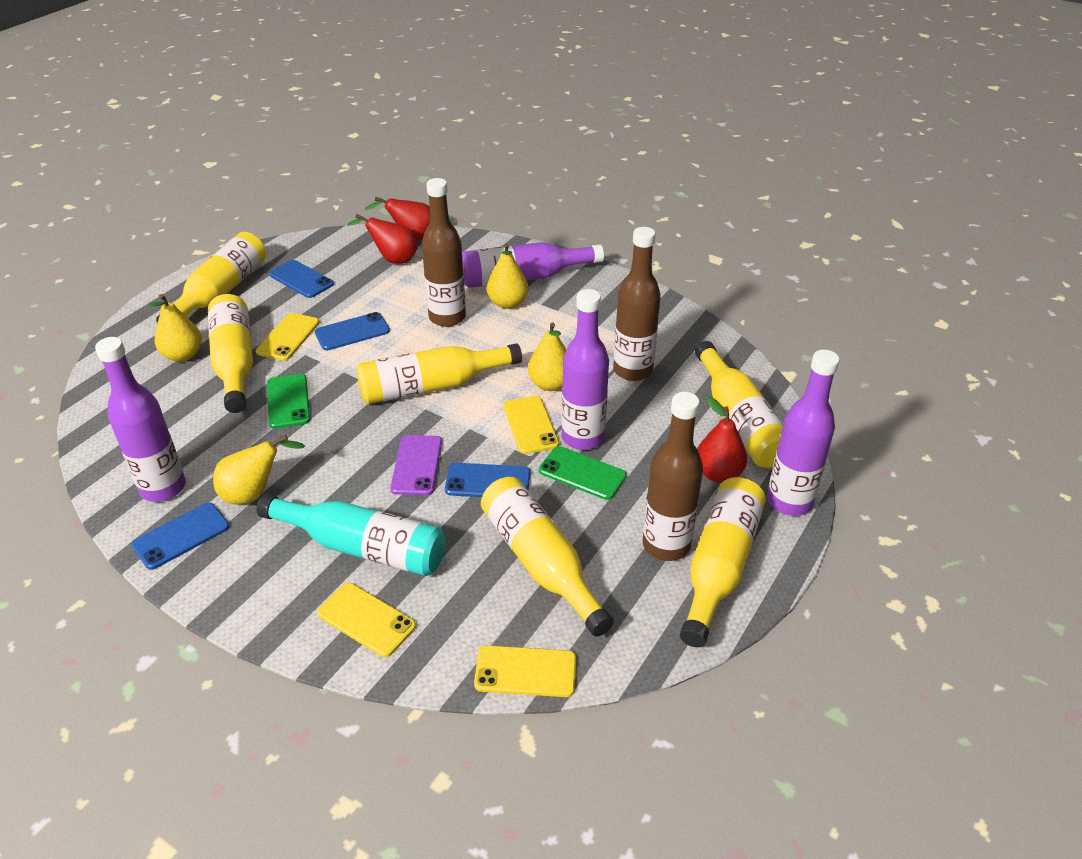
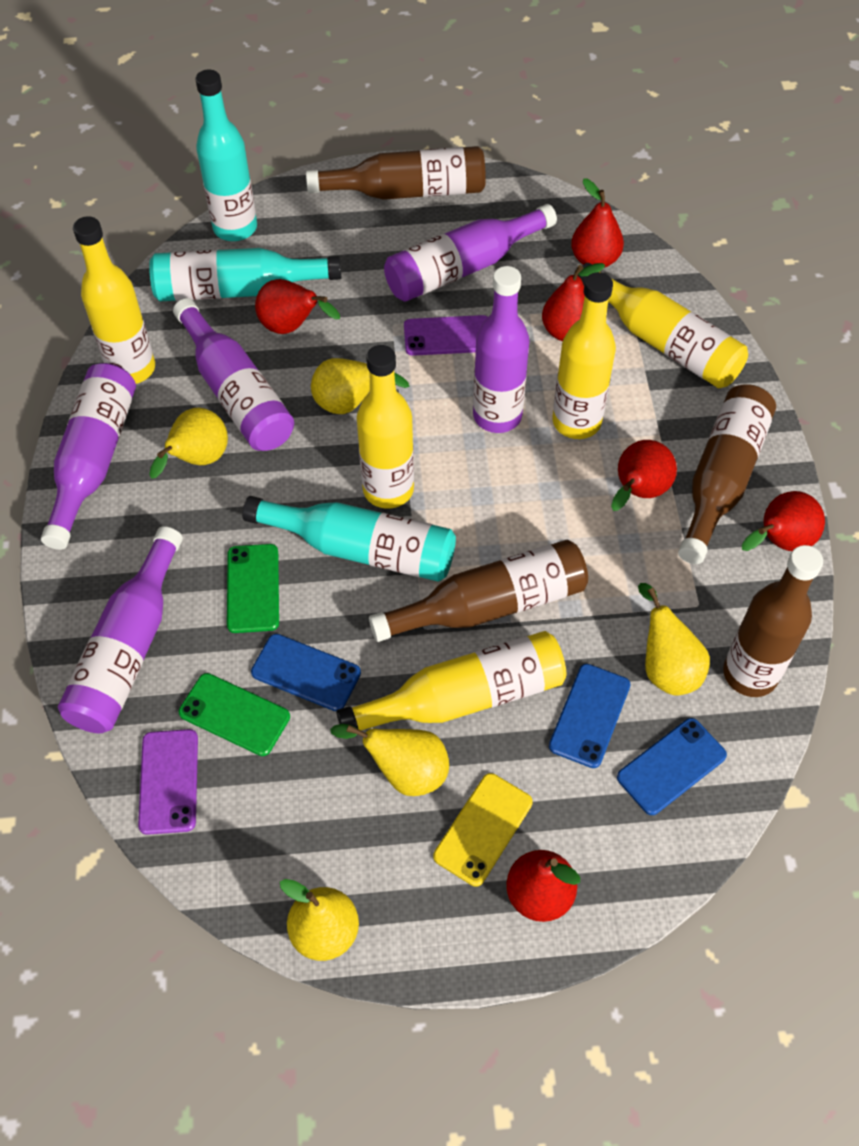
blue phone: [131,502,229,570] [269,260,334,298] [315,312,390,350] [445,463,530,497] = 4 -> [251,634,361,711] [549,664,631,768] [617,718,727,815] = 3
brown bottle: [422,178,466,327] [613,227,661,381] [643,392,703,561] = 3 -> [306,146,486,200] [369,540,588,642] [678,385,776,564] [723,545,823,697] = 4
purple bottle: [95,337,186,502] [462,242,604,288] [561,289,609,450] [767,350,840,516] = 4 -> [41,363,136,550] [58,526,183,733] [173,298,294,451] [384,204,557,302] [473,266,530,433] = 5
purple phone: [390,435,442,495] = 1 -> [138,729,198,835] [404,315,488,356] = 2
red pear: [347,214,418,264] [365,197,430,240] [697,396,747,483] = 3 -> [255,279,340,334] [506,850,580,922] [542,263,605,341] [571,178,624,268] [611,440,677,511] [742,491,825,551] = 6
turquoise bottle: [257,494,445,576] = 1 -> [149,248,341,301] [195,70,257,241] [242,496,456,582] = 3
yellow bottle: [156,232,266,323] [208,294,253,413] [356,343,522,404] [481,477,614,637] [680,477,766,647] [695,341,783,468] = 6 -> [73,216,155,384] [336,631,566,731] [357,345,414,509] [553,272,616,439] [577,263,748,389] = 5
yellow pear: [148,294,202,362] [213,435,305,504] [487,243,528,309] [528,323,567,391] = 4 -> [149,408,228,479] [280,879,359,961] [311,358,409,414] [330,724,449,796] [638,583,710,696] = 5
yellow phone: [256,313,319,361] [317,583,416,657] [474,645,576,697] [503,396,559,454] = 4 -> [433,773,533,887] = 1

